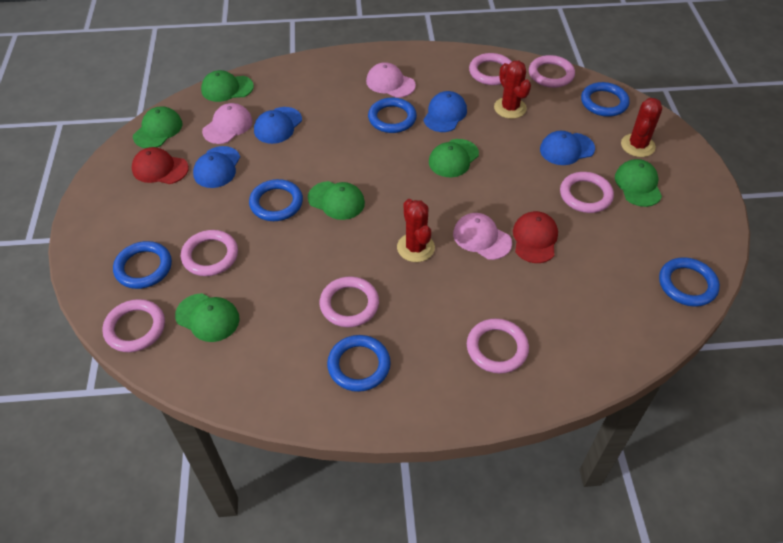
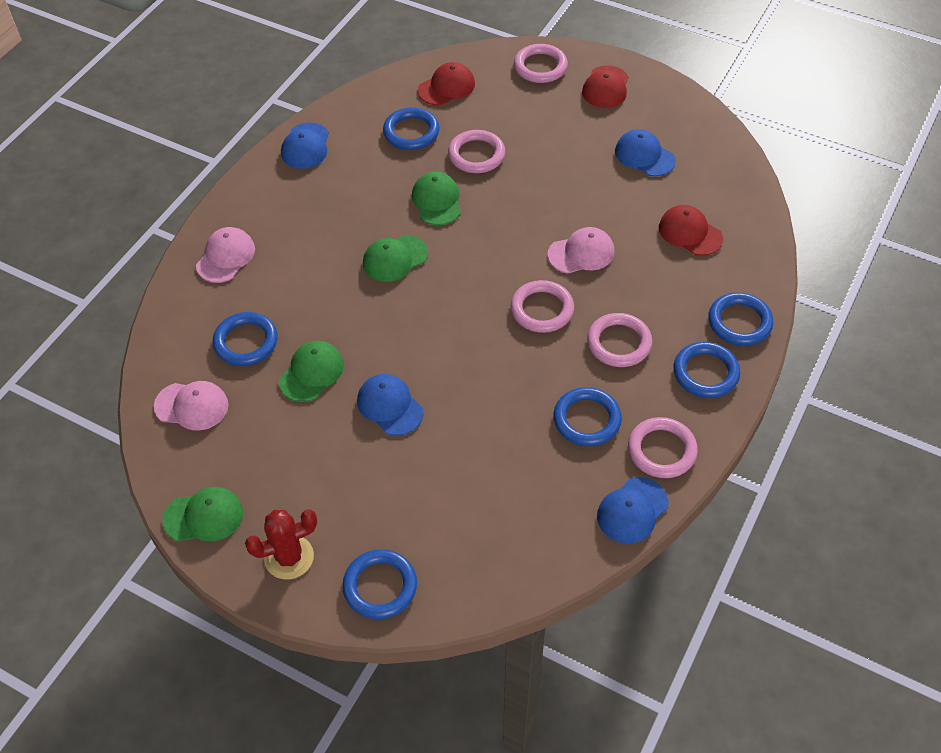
green cap: [133,106,182,148] [175,293,239,342] [201,70,254,102] [308,181,365,220] [429,139,479,177] [615,159,662,207] = 6 -> [162,487,243,541] [279,341,344,402] [363,235,428,282] [412,172,461,225] = 4
pink ring: [102,299,165,352] [181,230,238,276] [320,276,379,327] [467,318,529,374] [469,53,512,85] [529,55,575,88] [560,172,614,213] = 7 -> [448,130,505,173] [511,280,574,333] [514,44,568,83] [587,313,652,367] [628,417,698,478] = 5
red cactus: [397,199,435,262] [494,61,531,119] [621,98,662,157] = 3 -> [245,509,317,579] = 1
red cap: [132,147,189,184] [513,211,558,263] = 2 -> [418,62,475,105] [582,65,629,108] [659,205,723,256] = 3

